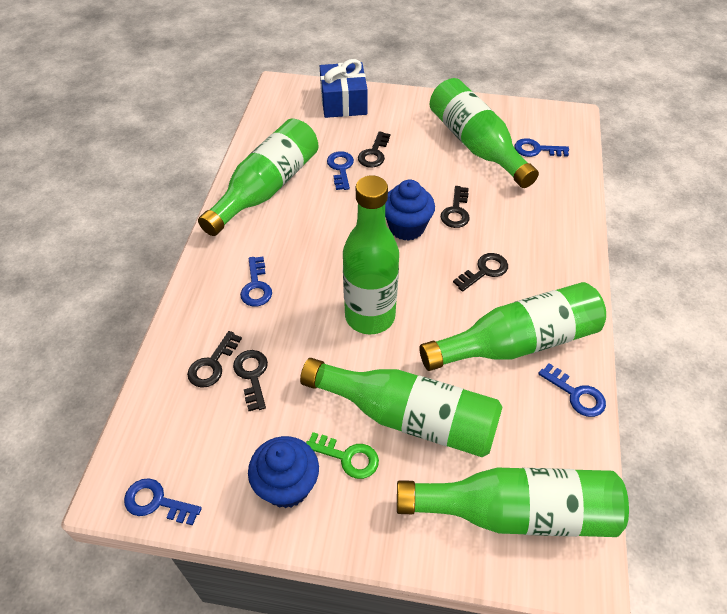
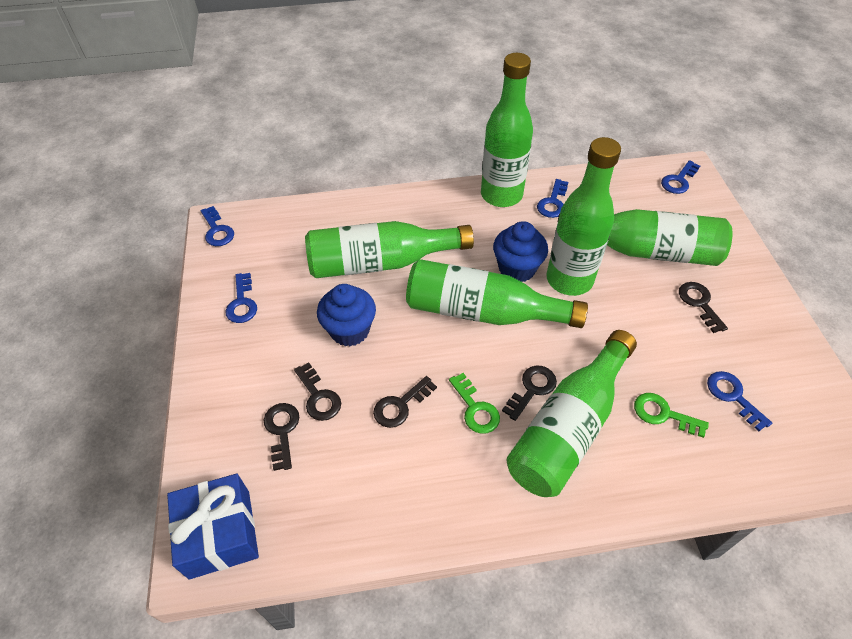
green key: [306,432,379,479] = 1 -> [449,373,500,434] [634,393,709,438] = 2

